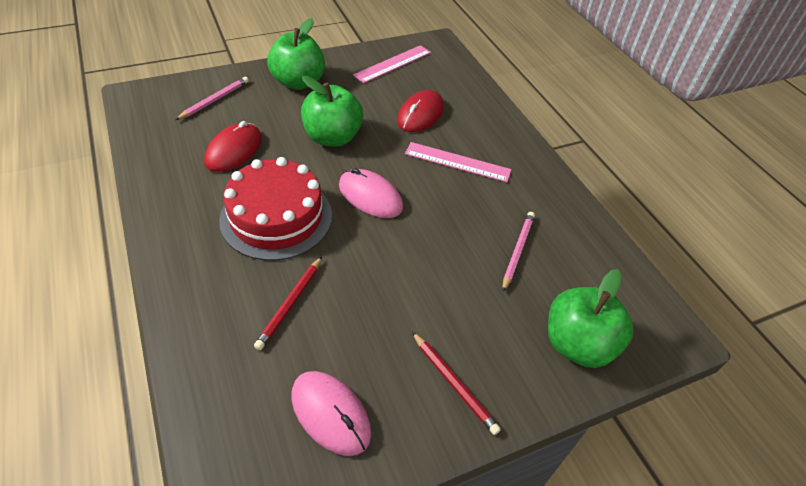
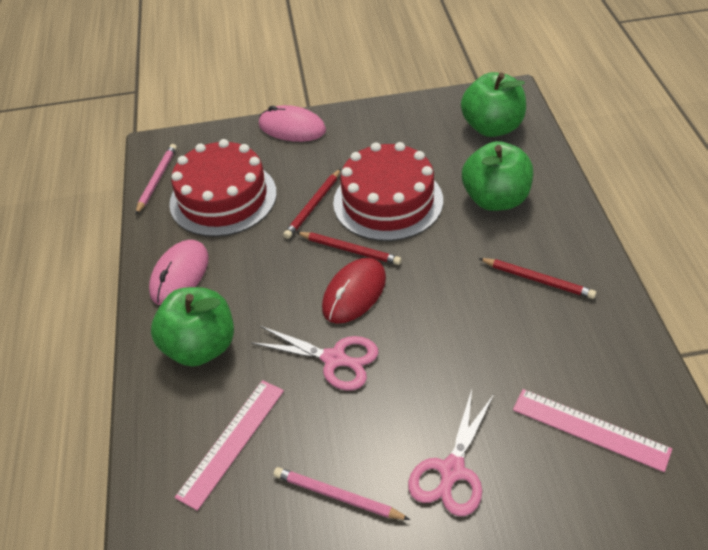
pink scissors: none = 0 -> [251,326,379,391] [408,390,494,516] = 2
red cake: [219,157,332,261] = 1 -> [169,139,277,237] [333,142,443,241] = 2
red mouse: [204,121,262,172] [397,90,444,132] = 2 -> [322,258,386,324] = 1
red pencil: [254,256,322,350] [412,332,501,435] = 2 -> [283,169,341,239] [296,232,402,265] [478,258,596,299] = 3

